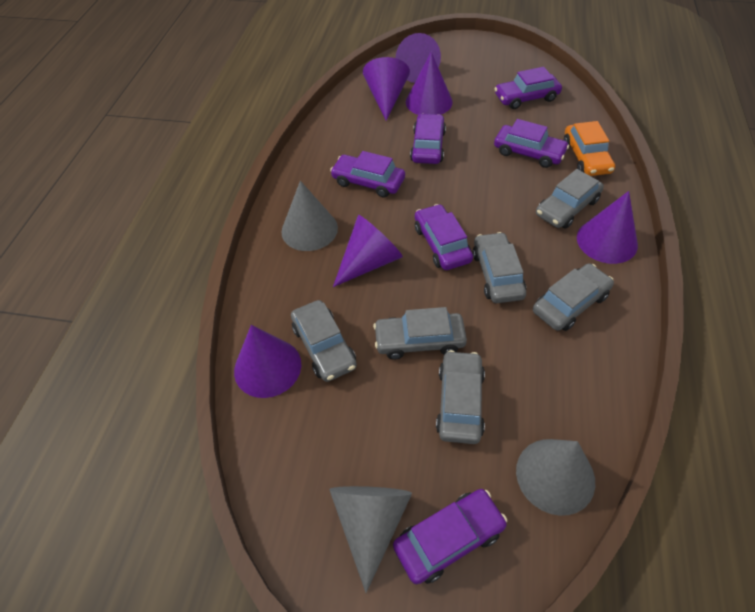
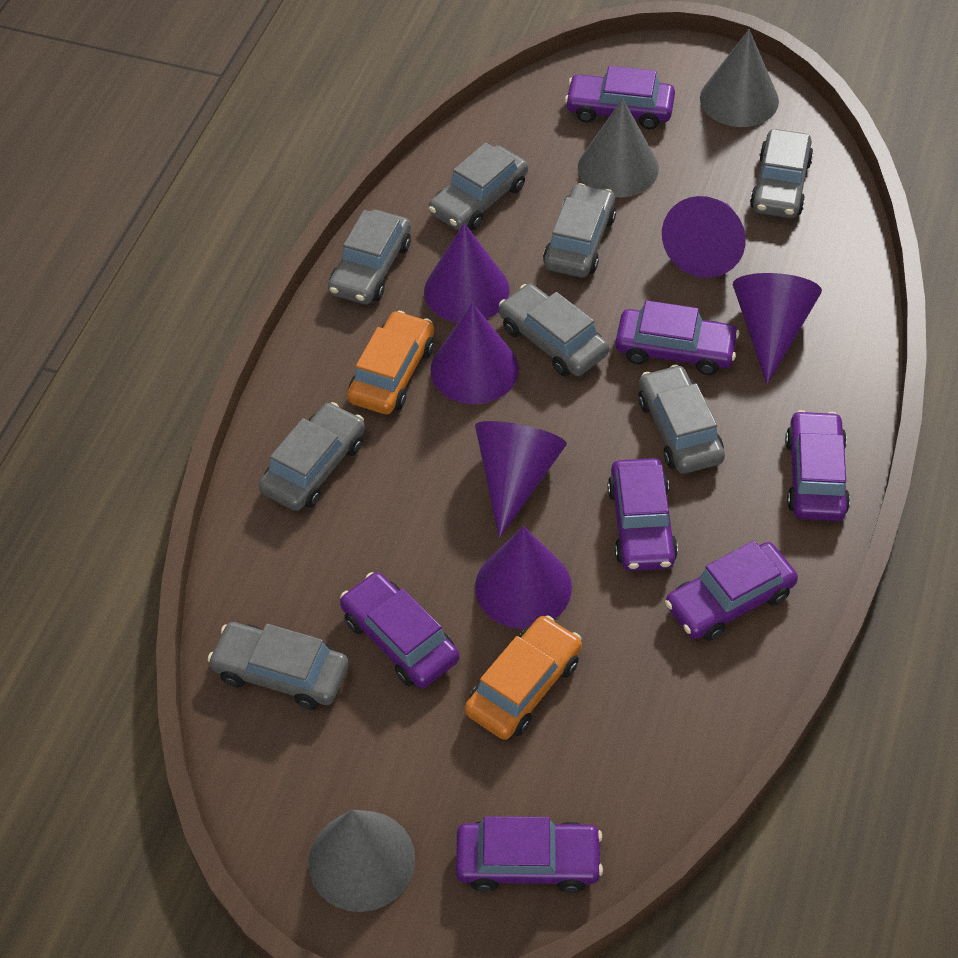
grey car: [291,300,357,382] [373,307,467,360] [436,350,485,444] [473,232,526,303] [533,263,614,331] [536,169,604,229] = 6 -> [208,622,349,710] [259,402,365,511] [328,209,411,304] [429,142,528,231] [499,284,609,376] [543,183,616,278] [638,365,725,474] [750,129,813,218] = 8
orange car: [564,121,615,176] = 1 -> [347,311,434,414] [465,615,582,740] = 2
purple car: [330,151,405,198] [393,489,507,584] [410,114,446,164] [415,204,473,270] [494,67,562,109] [494,119,569,168] = 6 -> [340,572,460,688] [456,816,603,893] [565,66,675,129] [607,458,678,571] [615,300,739,375] [665,541,798,641] [785,410,850,521] = 7

